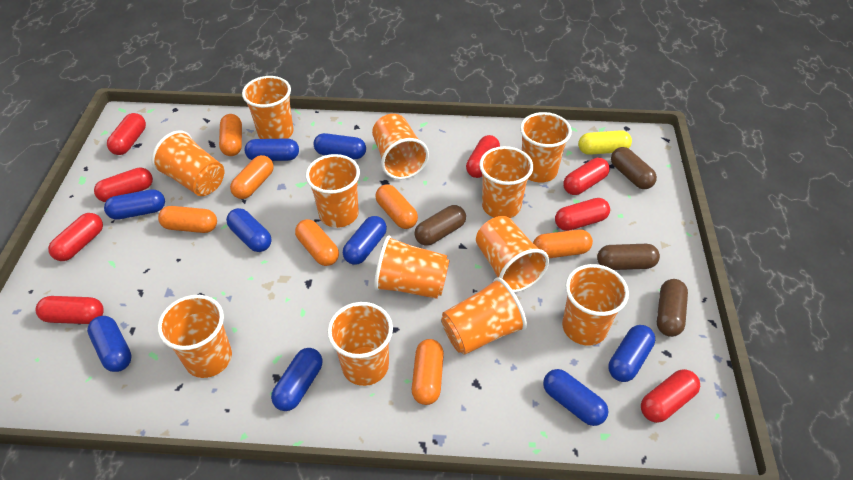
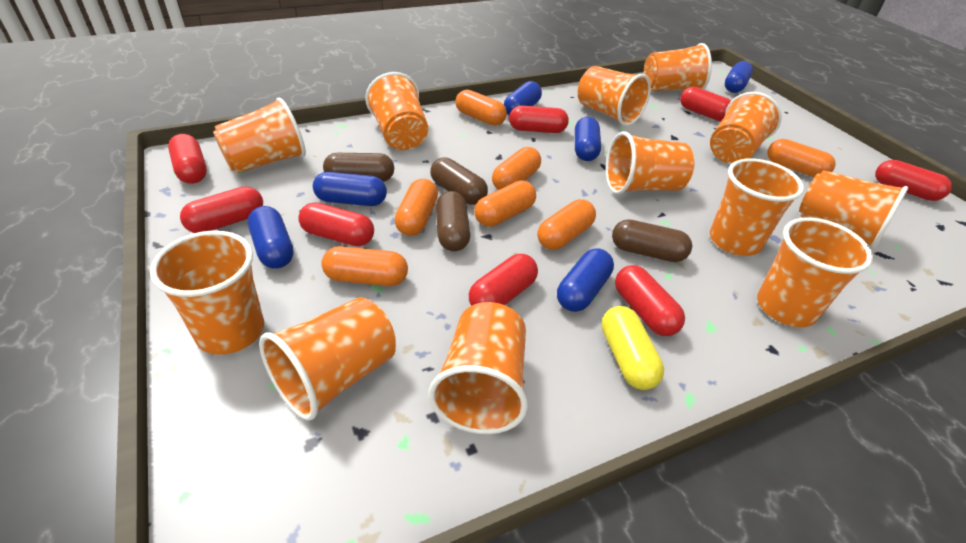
blue capsule: [87,316,132,372] [104,189,165,220] [226,208,272,252] [245,138,299,161] [271,348,323,411] [313,133,366,159] [343,216,387,265] [543,369,608,426] [608,325,655,382] = 9 -> [248,206,294,269] [313,172,387,206] [504,81,542,116] [557,248,614,312] [575,117,601,161] [725,61,753,93] = 6

